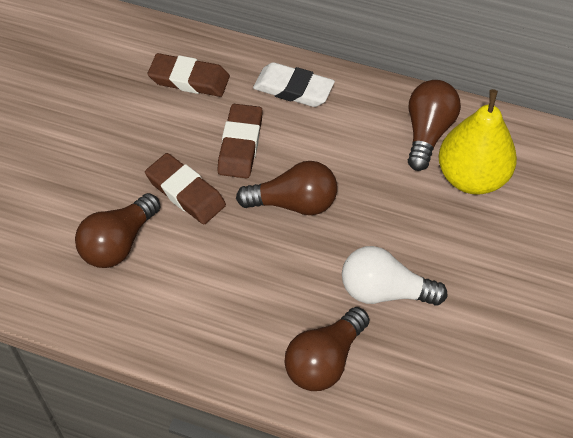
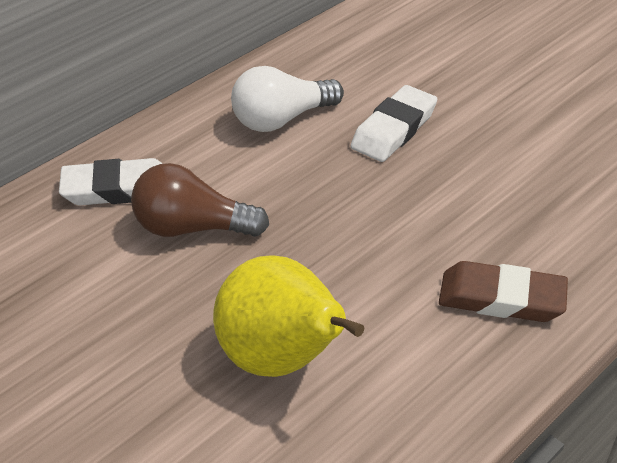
brown eraser: [145,153,226,224] [148,53,230,97] [217,104,263,178] = 3 -> [439,261,568,322] = 1
brown light bulb: [75,193,160,268] [236,161,337,215] [284,307,369,391] [408,80,461,171] = 4 -> [131,163,269,237] = 1
white eraser: [253,62,335,107] = 1 -> [59,158,163,206] [350,85,437,162] = 2

